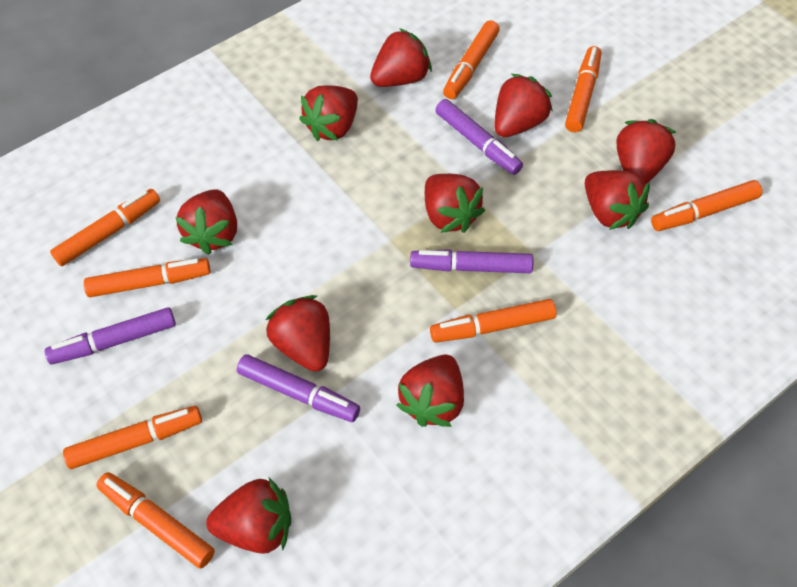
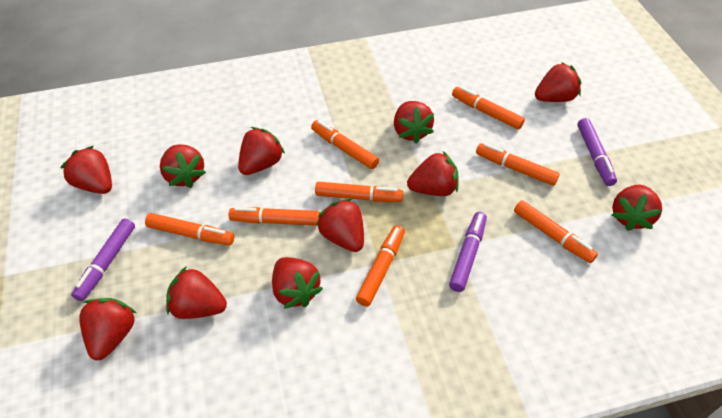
purple marker: [45,307,176,364] [237,354,360,422] [410,249,534,273] [436,99,523,175] = 4 -> [71,218,135,301] [449,212,487,292] [577,118,617,186] = 3
red strawberry: [175,189,237,255] [206,478,291,554] [266,295,330,372] [299,85,358,141] [370,28,432,87] [396,355,464,427] [425,174,485,233] [494,74,552,137] [585,170,650,230] [617,119,676,184] = 10 -> [60,146,112,194] [79,298,136,360] [160,144,206,188] [166,266,227,319] [238,127,285,175] [272,257,323,309] [316,198,364,252] [394,101,434,143] [407,151,459,196] [535,62,581,102] [612,185,662,231] = 11

